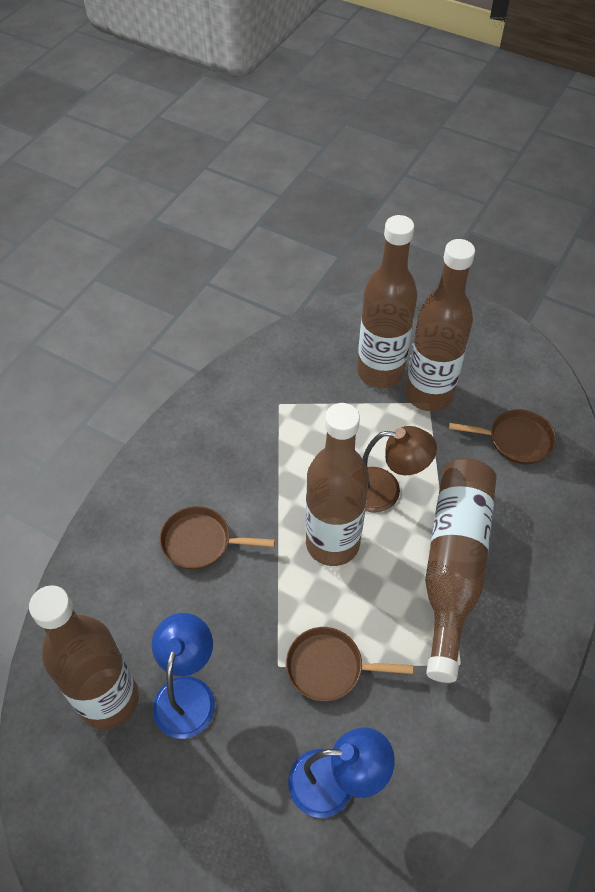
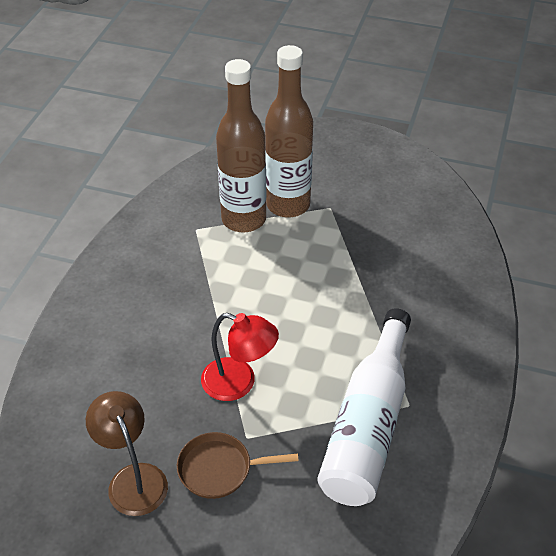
blue lamp: [152,613,215,739] [288,727,395,818] = 2 -> none = 0
brown bottle: [29,585,139,729] [306,403,369,566] [357,215,417,388] [405,239,475,411] [425,458,496,683] = 5 -> [216,59,266,232] [265,45,313,218] = 2
brown pan: [160,506,275,570] [286,627,413,701] [449,409,556,464] = 3 -> [177,432,299,499] = 1
red lamp: none = 0 -> [201,313,279,401] = 1
white bottle: none = 0 -> [317,308,411,506] = 1

